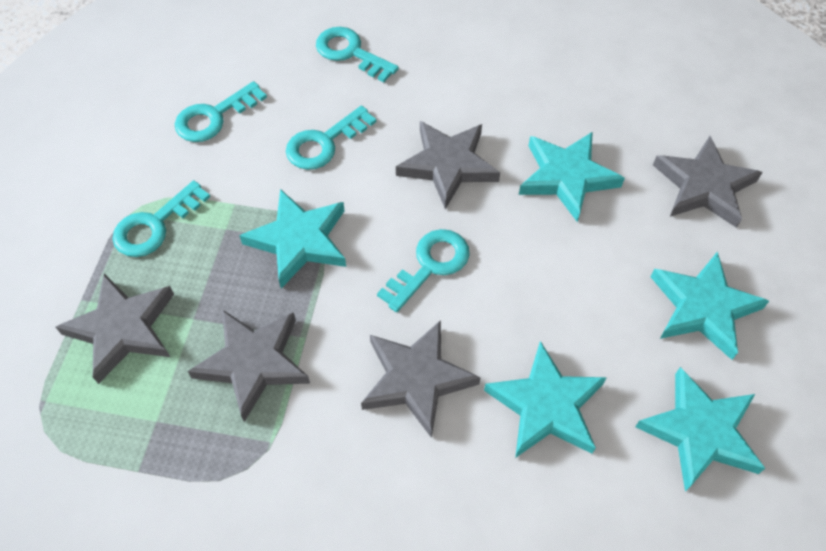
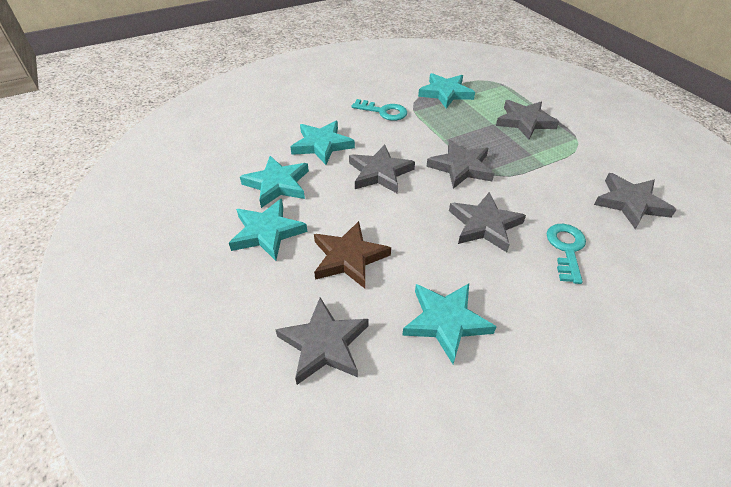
brown star: none = 0 -> [314,221,391,288] = 1
grey star: [56,273,174,384] [187,310,310,422] [361,320,481,438] [396,121,500,209] [653,136,763,228] = 5 -> [275,298,368,385] [349,144,415,194] [426,140,494,189] [449,192,526,252] [496,100,559,140] [594,173,677,229] = 6
turquoise key: [112,180,210,257] [175,81,267,142] [286,105,376,170] [316,27,399,82] [377,229,470,312] = 5 -> [352,99,407,121] [547,224,586,284] = 2

